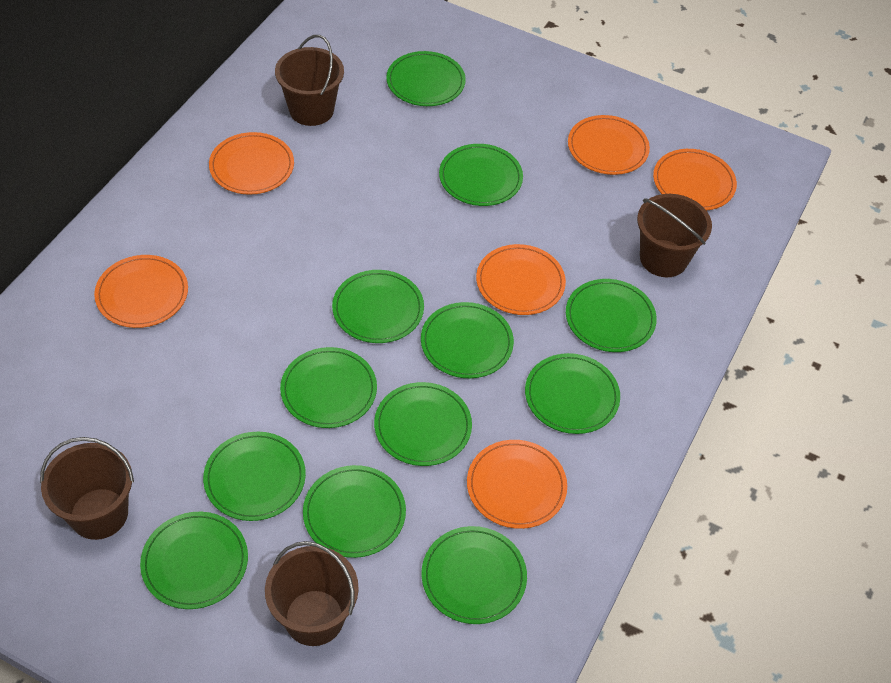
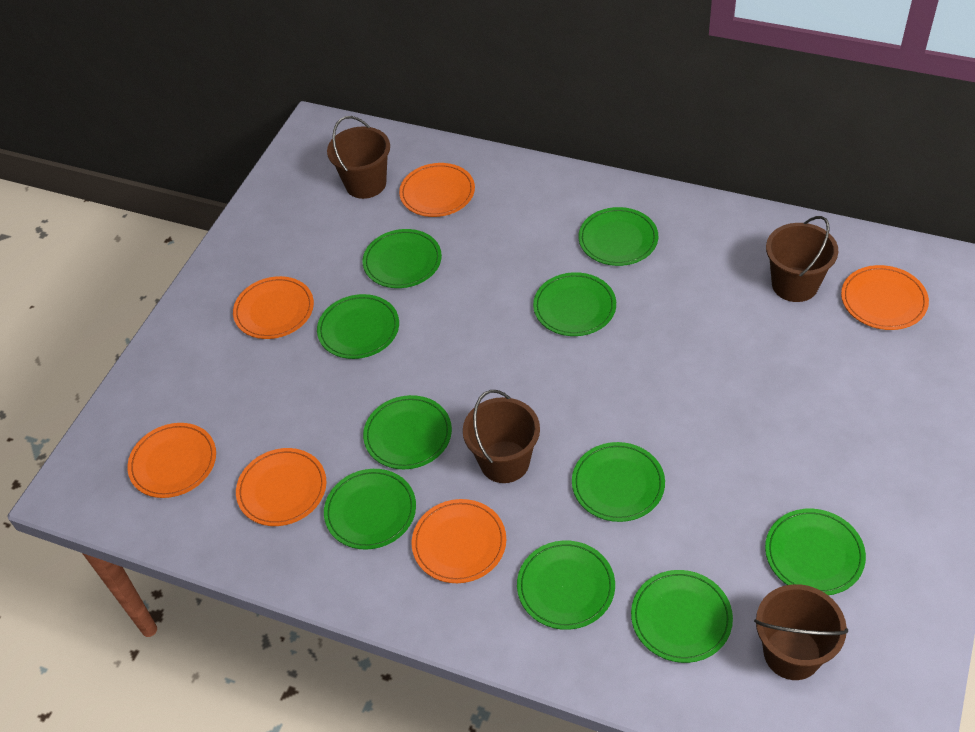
green plate: [140,512,248,609] [203,432,306,521] [280,347,377,428] [303,465,406,558] [332,270,424,343] [374,382,472,466] [386,51,466,106] [421,302,514,378] [421,526,527,624] [439,144,523,206] [525,353,620,434] [566,279,657,352] = 12 -> [317,294,399,359] [324,469,416,550] [363,229,442,288] [363,395,452,469] [517,540,615,630] [533,272,616,336] [572,442,665,522] [578,207,658,266] [631,570,733,663] [765,509,866,595] = 10

